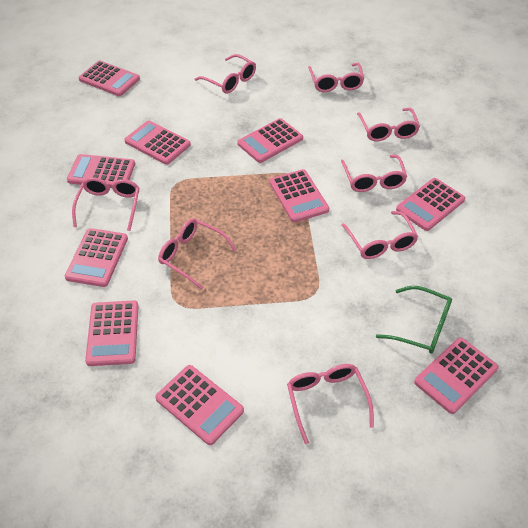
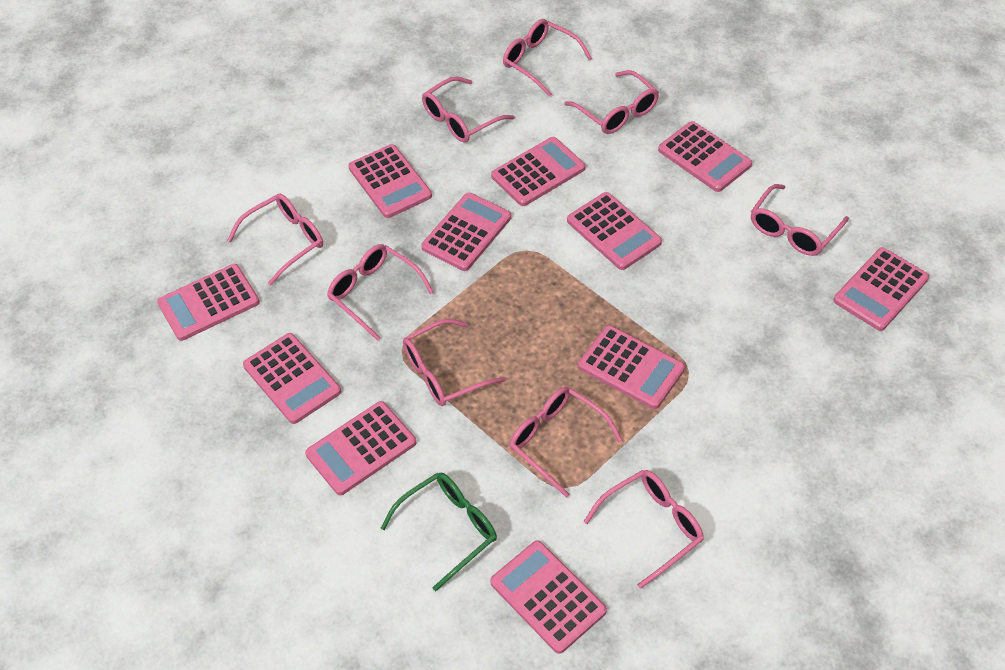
pink calculator: [65,228,128,287] [67,154,135,188] [79,60,140,96] [85,300,139,366] [124,121,191,165] [155,365,244,445] [237,118,303,163] [269,169,329,223] [396,178,465,231] [414,337,499,414] = 10 -> [157,264,260,341] [243,333,341,424] [305,401,416,495] [348,144,432,218] [421,193,511,271] [490,540,607,654] [491,137,585,206] [567,192,662,270] [578,325,685,409] [658,121,752,192] [833,247,929,331] = 11
pink glasses: [72,177,140,231] [158,219,236,290] [194,54,256,94] [287,364,374,444] [308,63,364,92] [341,155,407,192] [341,211,418,259] [357,108,420,141] = 8 -> [227,194,323,286] [327,244,434,341] [403,319,506,406] [422,76,515,143] [503,19,592,97] [510,387,623,497] [564,70,659,134] [584,470,704,589] [751,184,849,256] = 9

